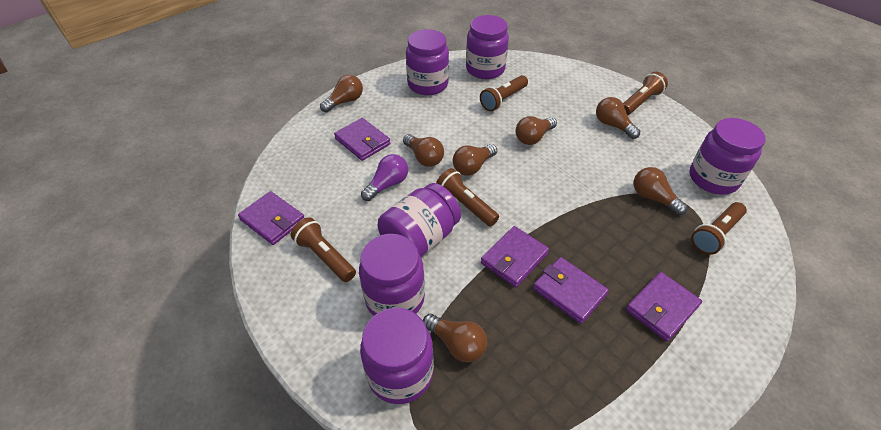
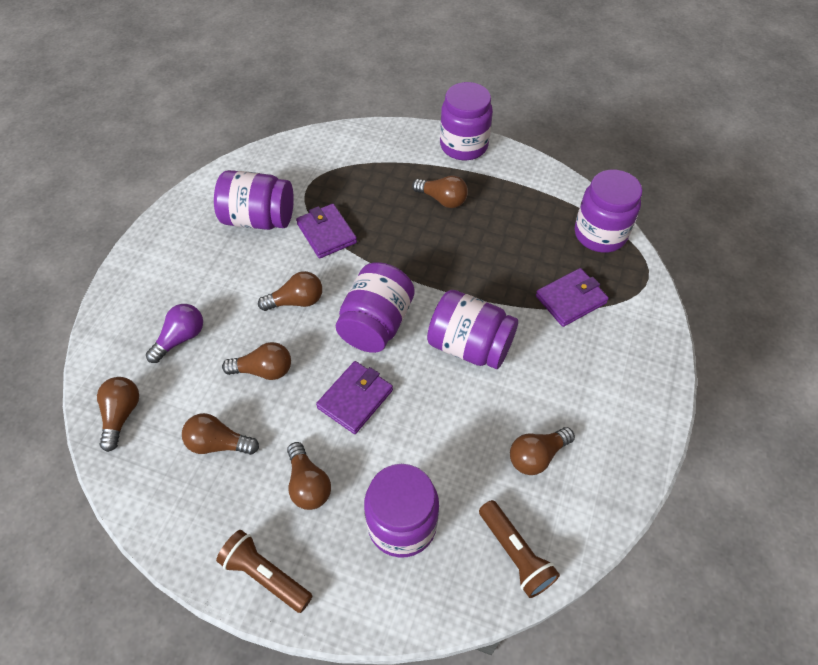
brown flashlight: [291,217,356,282] [436,168,499,226] [480,75,528,111] [623,72,668,115] [691,202,747,255] = 5 -> [216,530,313,613] [479,500,560,598] = 2
purple wallet: [238,191,304,245] [334,118,390,161] [481,226,549,287] [533,257,609,324] [626,272,702,341] = 5 -> [296,204,357,258] [316,361,393,434] [536,268,609,327] = 3

